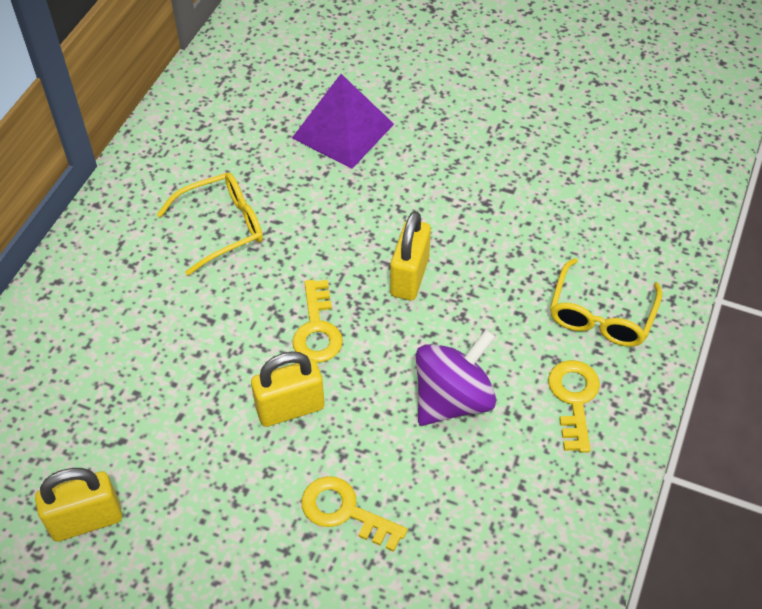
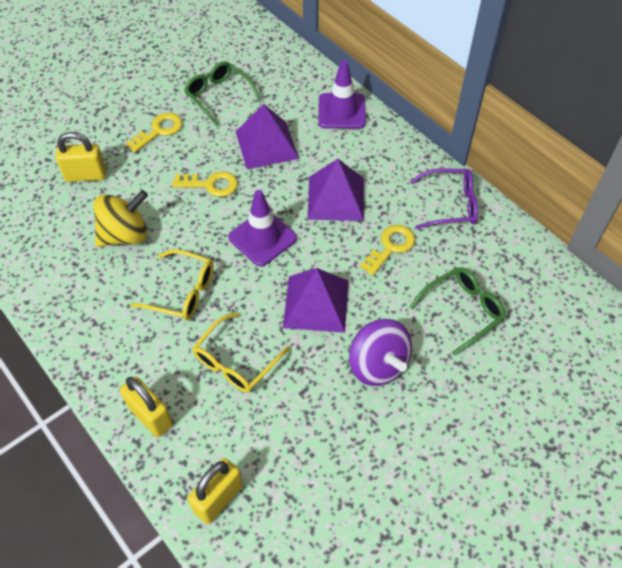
green glasses: none = 0 -> [184,61,261,127] [410,267,506,356] = 2
purple glasses: none = 0 -> [410,169,478,229] = 1
purple pyramid: [292,74,394,169] = 1 -> [236,104,299,169] [283,268,349,333] [308,159,364,221] = 3
purple traffic cone: none = 0 -> [228,190,297,267] [318,60,366,129] = 2
yellow spinning top: none = 0 -> [93,190,148,247] = 1

